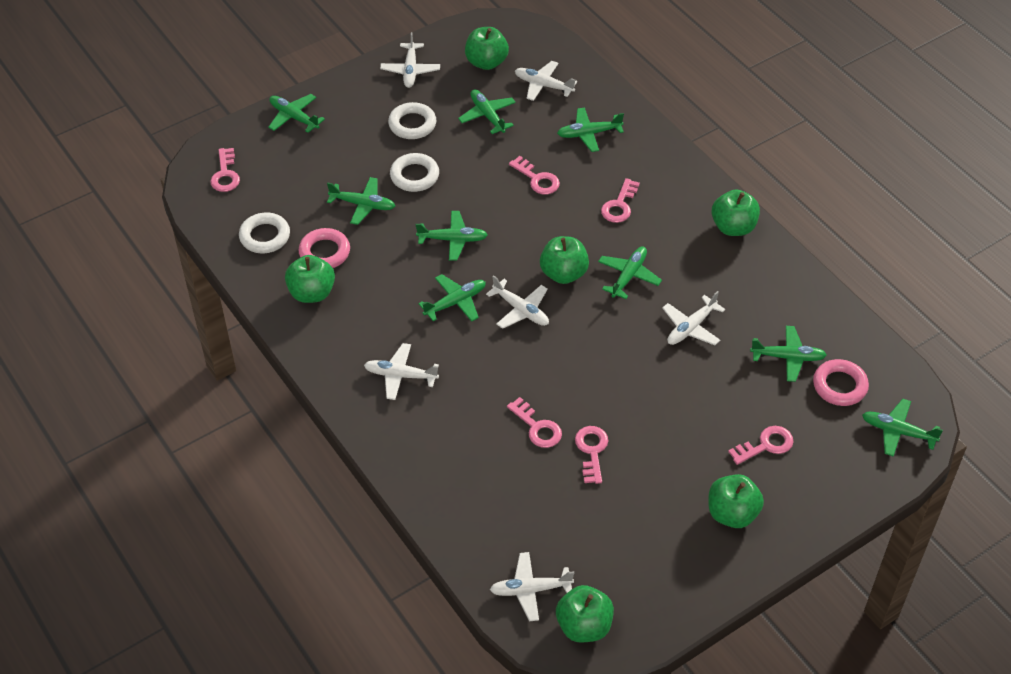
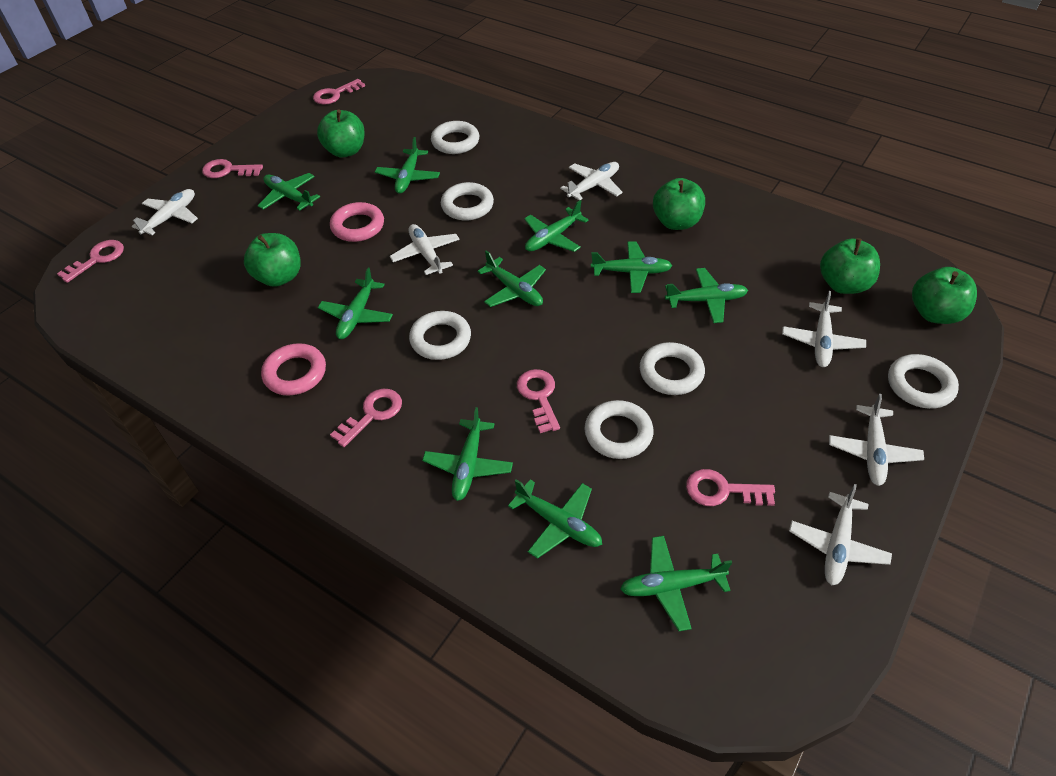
green apple: [285,255,335,303] [465,27,509,70] [540,236,589,284] [556,585,614,643] [708,474,764,528] [712,189,760,236] = 6 -> [244,233,301,287] [317,109,365,158] [653,178,705,230] [820,238,880,294] [912,267,977,324] = 5
green plane: [268,94,325,133] [327,177,395,225] [416,211,488,261] [418,274,486,322] [458,89,516,134] [557,107,624,152] [598,247,662,299] [750,326,827,382] [862,399,943,457] = 9 -> [258,173,320,210] [318,268,393,339] [375,137,440,194] [422,407,513,501] [478,250,546,307] [508,479,602,559] [524,200,589,252] [591,241,672,293] [620,536,732,631] [665,268,748,323] = 10
white ring: [239,213,290,253] [388,102,436,139] [390,153,439,192] = 3 -> [409,311,471,360] [431,121,479,154] [441,182,494,220] [584,400,654,459] [640,342,705,395] [888,354,959,409] = 6

